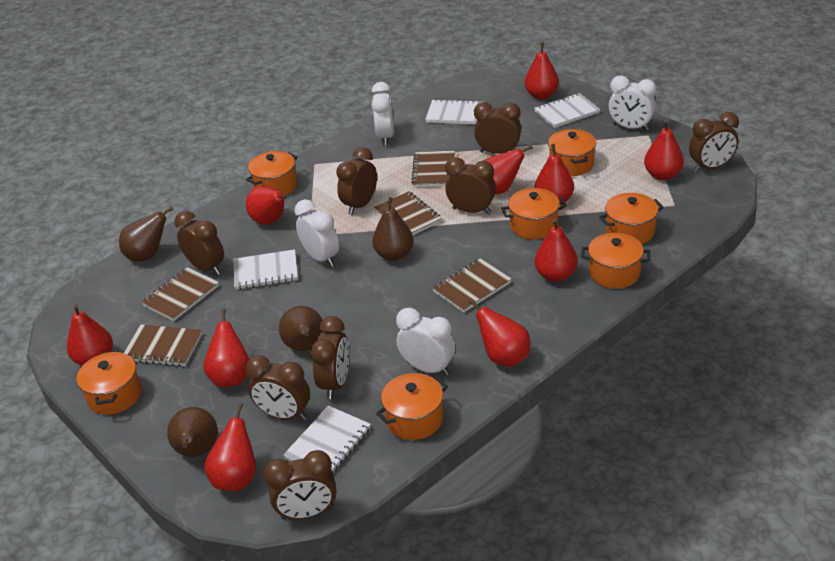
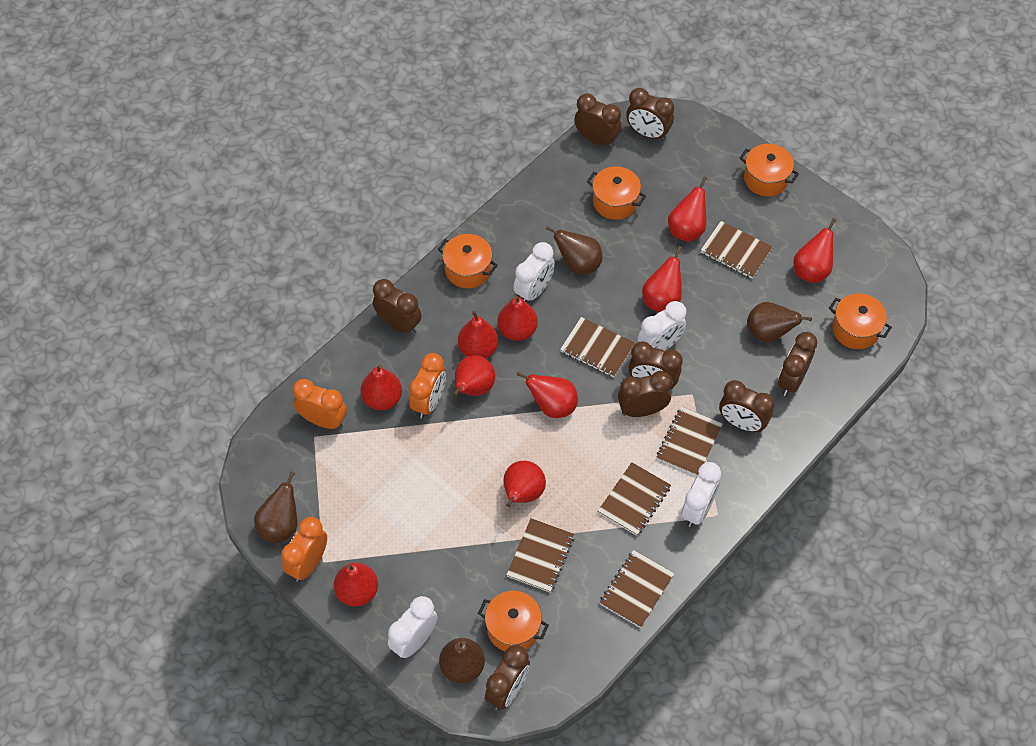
brown notebook: [124,325,202,367] [141,267,219,321] [374,191,442,235] [411,151,455,187] [432,258,512,313] = 5 -> [506,518,574,593] [560,317,635,377] [598,462,671,536] [599,550,675,628] [656,406,723,476] [700,221,773,279] = 6
orange clock: none = 0 -> [281,517,327,582] [293,379,347,429] [409,353,446,419] = 3
orange pot: [77,350,142,415] [246,151,298,195] [376,373,448,440] [501,188,567,239] [548,129,596,176] [581,233,650,289] [599,193,664,244] = 7 -> [438,234,498,288] [478,591,549,651] [587,166,646,220] [740,144,799,196] [829,293,892,349] = 5
white notebook: [234,249,298,290] [283,405,371,472] [425,99,483,124] [534,93,600,128] = 4 -> none = 0

